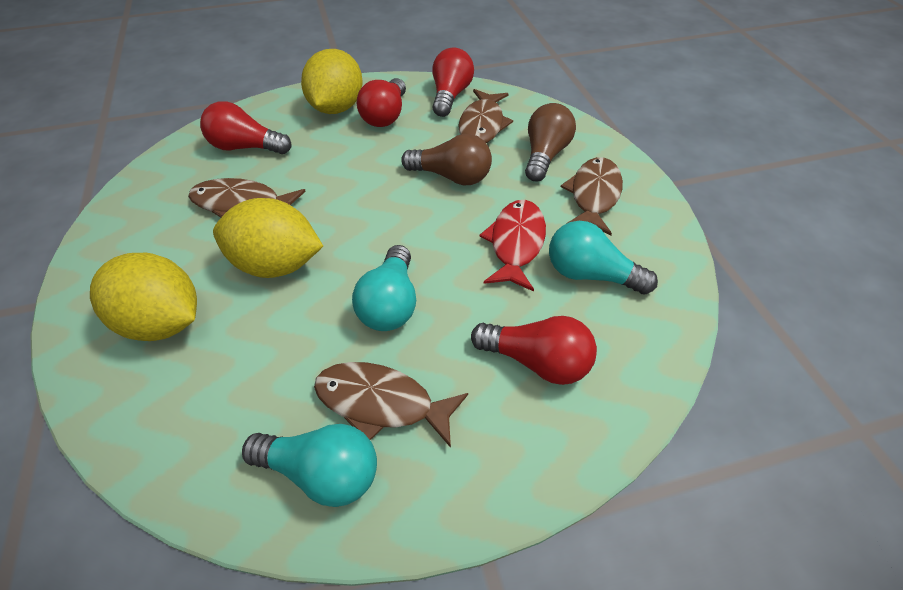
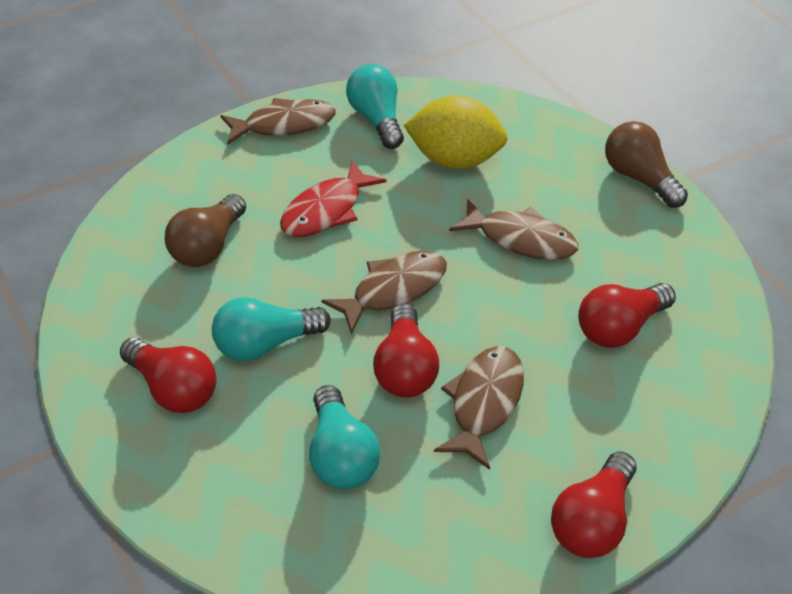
yellow lemon: [90,253,197,341] [213,198,323,278] [301,49,363,114] = 3 -> [404,95,508,169] = 1

